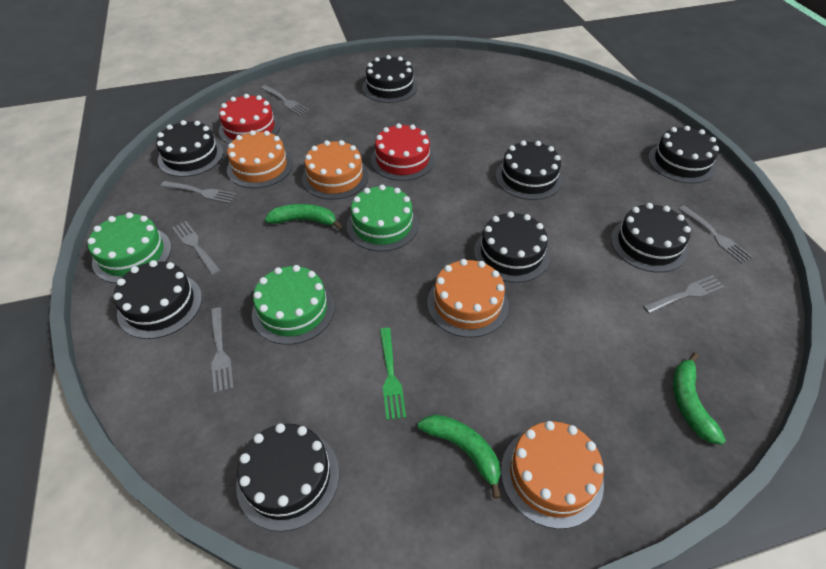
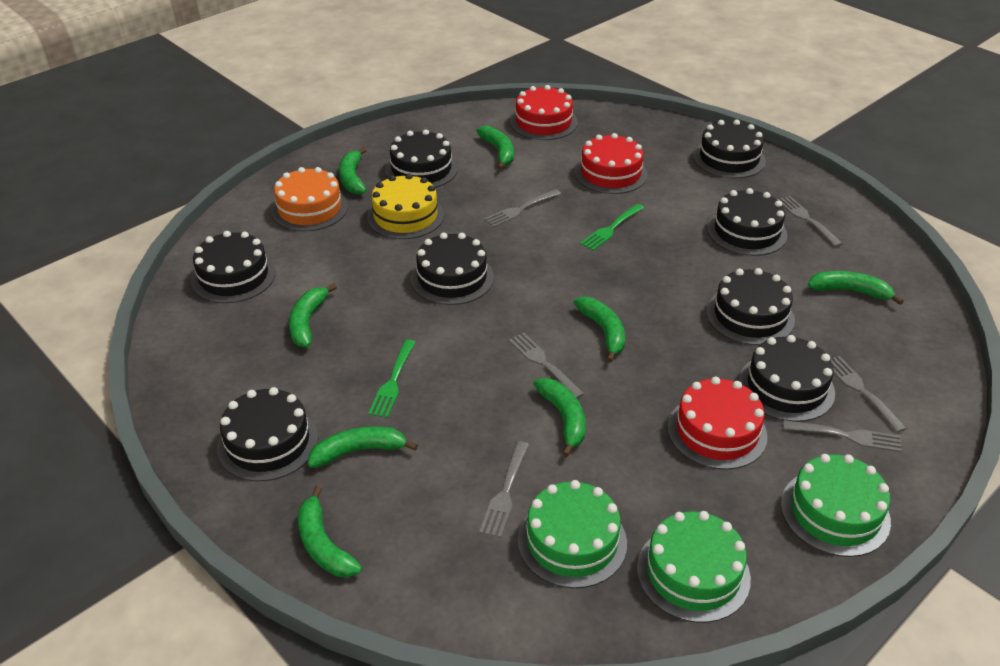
green banana: [265,204,342,229] [418,415,501,499] [673,353,726,445] = 3 -> [289,283,337,347] [298,486,362,577] [308,426,418,468] [339,147,367,195] [476,126,514,170] [533,378,586,457] [573,297,625,363] [808,271,904,305] = 8
green fork: [380,328,406,420] = 1 -> [368,339,416,418] [580,204,644,251] = 2
orange cake: [227,130,293,188] [302,140,368,200] [427,259,509,338] [501,421,604,529] = 4 -> [271,167,348,231] = 1
red cake: [219,94,280,144] [371,123,435,181] = 2 -> [510,85,578,140] [575,133,648,194] [668,377,768,470] = 3
yellow cake: none = 0 -> [367,173,444,239] = 1

